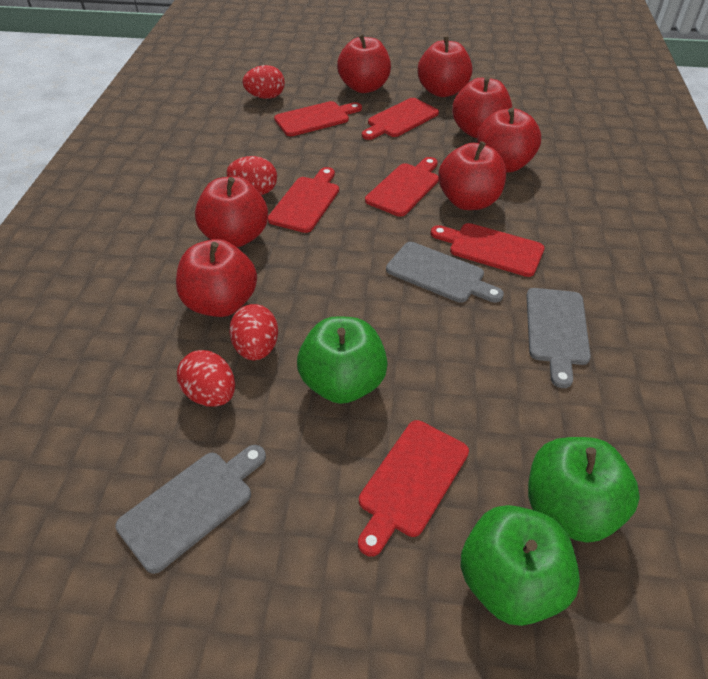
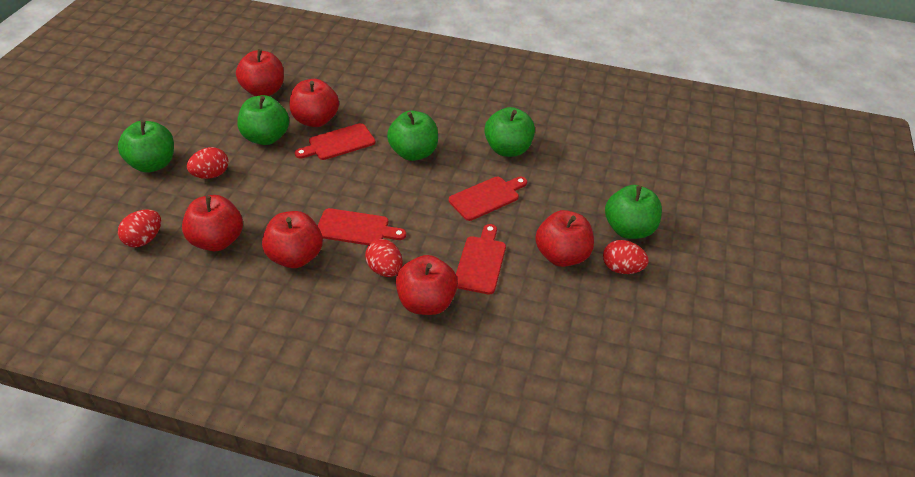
green apple: [297,316,388,404] [460,505,580,626] [528,437,640,543] = 3 -> [118,120,174,172] [237,95,289,145] [387,111,438,161] [484,107,535,157] [605,185,662,239] = 5
grey cutting board: [115,445,266,574] [386,242,504,303] [526,288,591,388] = 3 -> none = 0
red apple: [176,239,257,317] [195,176,268,247] [337,34,391,93] [418,36,473,97] [438,141,506,210] [452,77,512,138] [477,108,541,173] = 7 -> [182,195,243,251] [236,49,284,96] [262,211,323,268] [289,79,339,127] [396,255,458,315] [535,210,594,267] = 6
red cutting board: [268,167,339,233] [274,101,362,136] [358,420,469,556] [362,98,439,140] [365,157,439,217] [430,223,545,277] = 6 -> [295,123,375,160] [317,208,406,245] [449,177,527,221] [456,224,506,295] = 4

